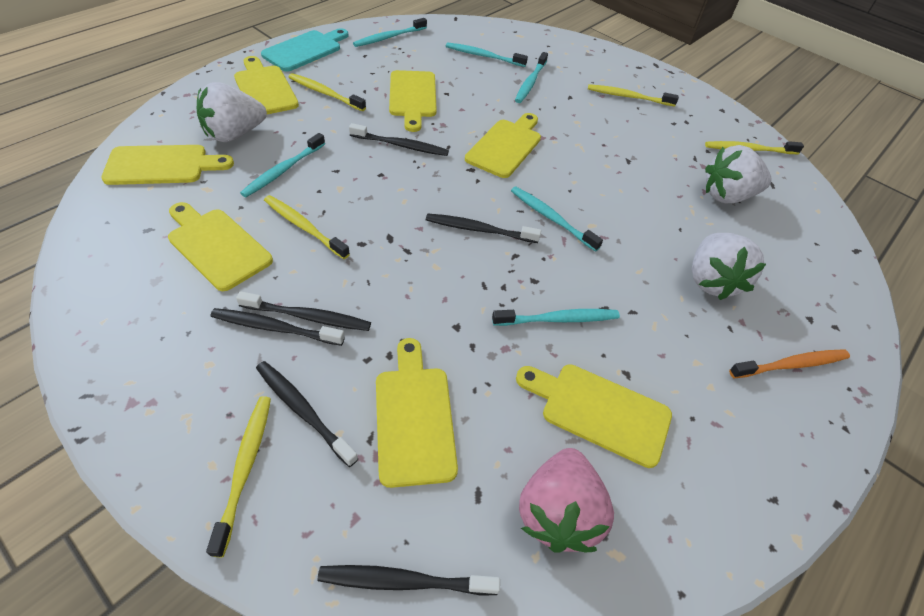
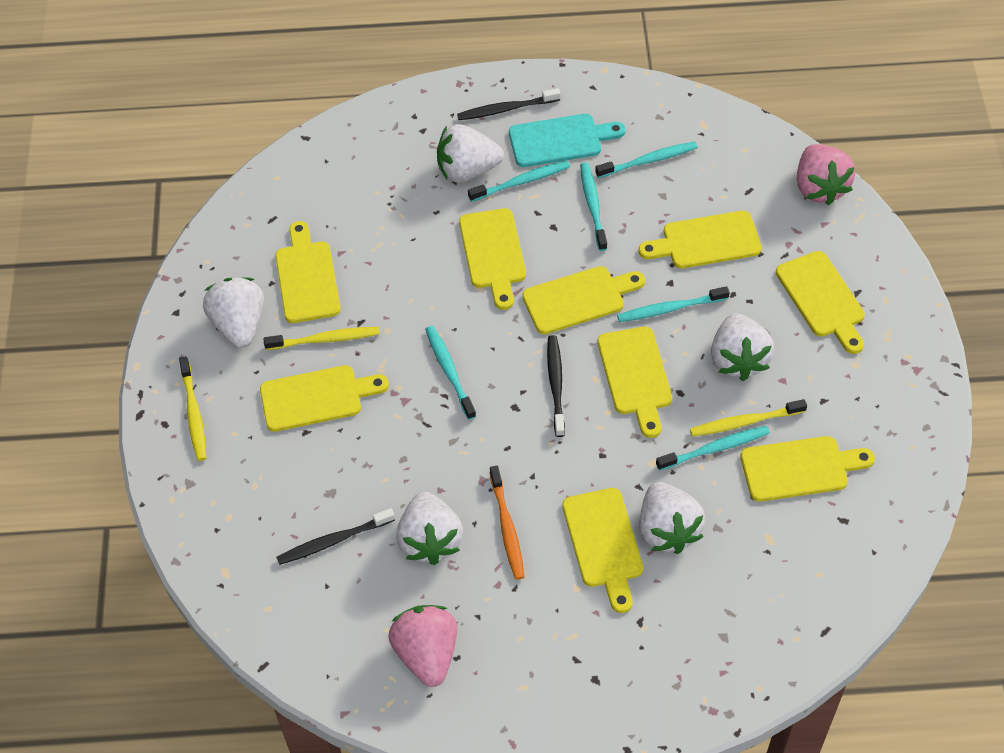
black toothbrush: [210,308,345,346] [236,291,371,331] [256,361,358,467] [318,565,500,596] [349,123,449,156] [426,214,541,243] = 6 -> [276,508,395,565] [457,88,561,120] [547,335,565,437] = 3
pink strawberry: [519,448,614,553] = 1 -> [388,605,457,687] [797,144,855,205] = 2
white strawberry: [197,82,267,142] [692,233,766,300] [705,145,772,203] = 3 -> [203,277,264,348] [396,492,463,565] [437,124,504,183] [639,482,705,554] [711,313,774,381] = 5
yellow cutting board: [101,145,234,185] [168,202,273,291] [234,56,299,114] [376,338,458,488] [389,70,437,132] [465,113,541,178] [516,364,672,468] = 7 -> [260,365,389,432] [275,221,341,323] [459,208,526,310] [522,266,645,334] [562,488,643,613] [598,327,672,438] [639,211,762,268] [740,436,875,502] [776,251,865,354] = 9
yellow toothbrush: [206,396,271,557] [264,195,350,259] [289,73,366,111] [588,84,679,106] [705,141,804,154] = 5 -> [179,356,206,461] [263,327,380,350] [690,399,807,437] = 3

